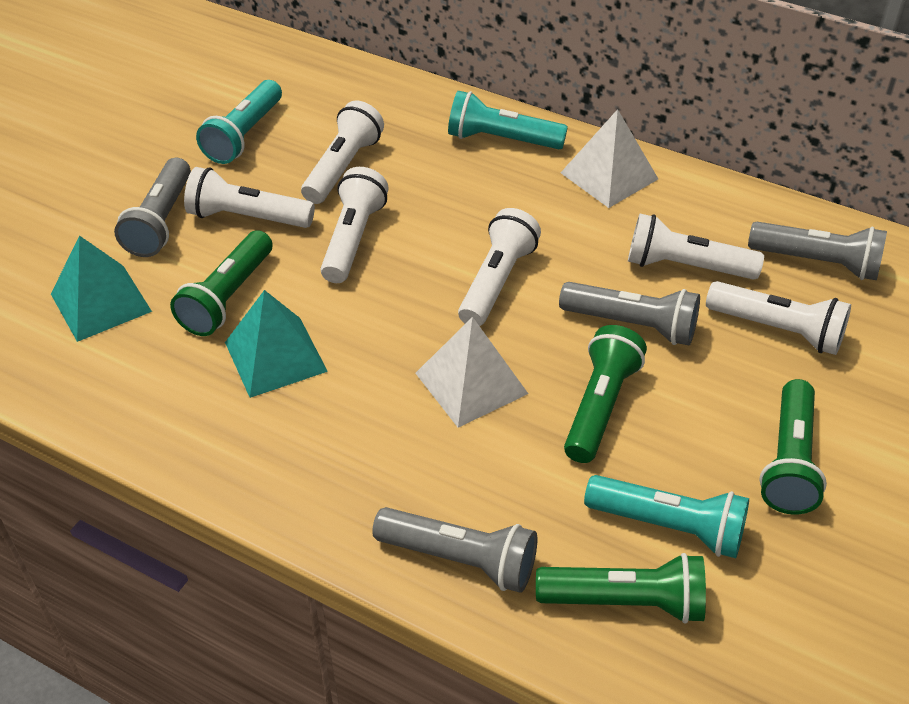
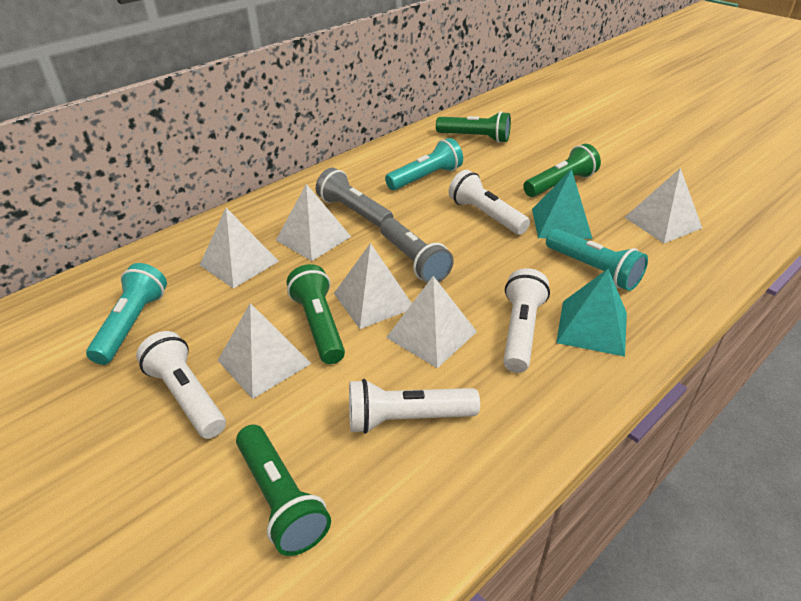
grey flashlight: [114,158,191,257] [372,507,537,593] [559,282,700,346] [748,222,887,280] = 4 -> [316,168,393,227] [380,218,454,283] = 2
white flashlight: [184,167,315,228] [301,101,384,204] [321,167,389,283] [458,208,541,326] [628,214,764,280] [706,281,851,355] = 6 -> [136,331,226,439] [349,379,480,434] [449,170,530,235] [503,268,550,373] = 4
white pyramid: [415,317,528,428] [561,109,658,208] = 2 -> [200,208,279,289] [218,303,311,399] [276,184,351,261] [334,243,412,329] [386,276,477,368] [625,168,702,243] = 6

